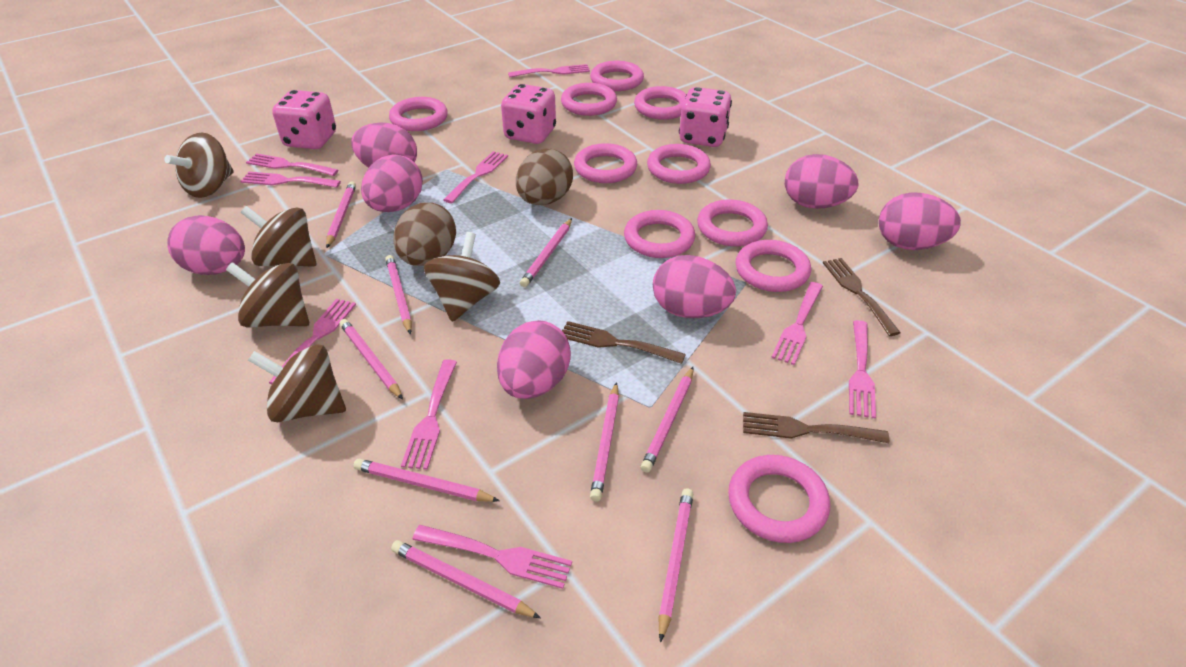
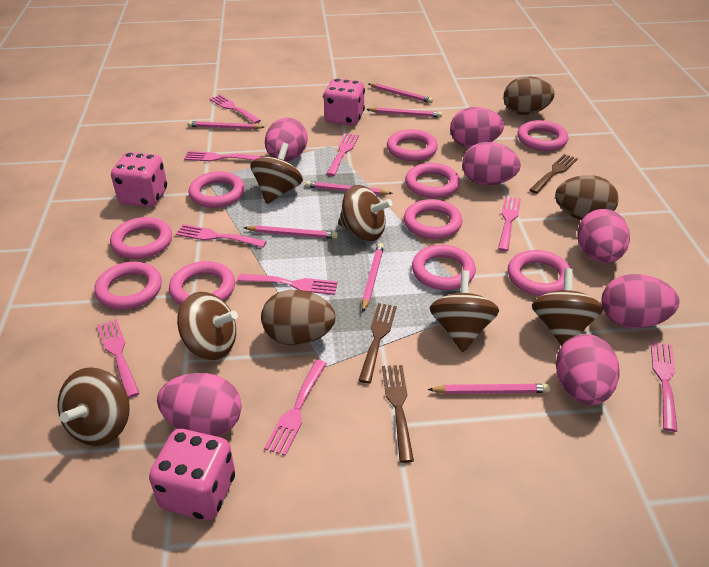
brown egg: [393,203,456,266] [516,148,573,205] = 2 -> [261,290,335,345] [503,76,554,115] [555,175,619,220] = 3
brown spinning top: [165,133,234,198] [226,262,309,328] [241,206,316,267] [248,344,346,422] [424,232,500,322] = 5 -> [57,367,130,446] [177,292,238,360] [250,143,303,204] [338,185,392,241] [430,270,499,352] [532,268,603,346] = 6
pink pencil: [326,181,356,248] [339,319,403,400] [353,458,500,502] [385,255,412,335] [391,540,541,618] [520,218,572,287] [590,382,619,501] [641,367,693,473] [658,488,693,643] = 9 -> [187,121,264,130] [243,225,338,239] [305,181,393,195] [362,243,384,312] [366,107,442,118] [369,83,433,103] [427,384,550,394] = 7

